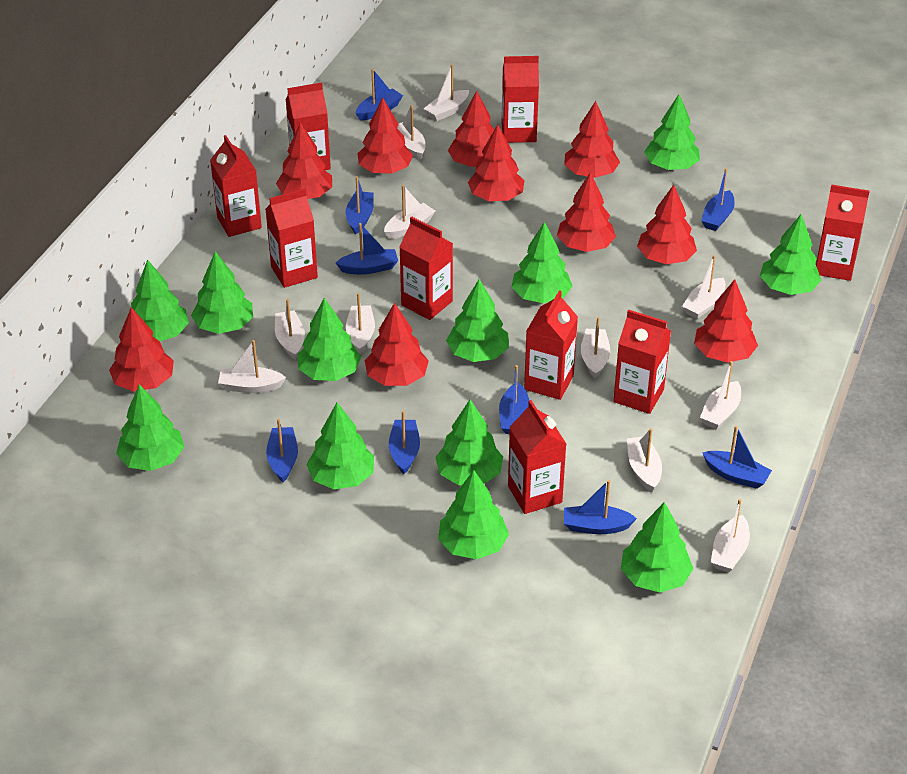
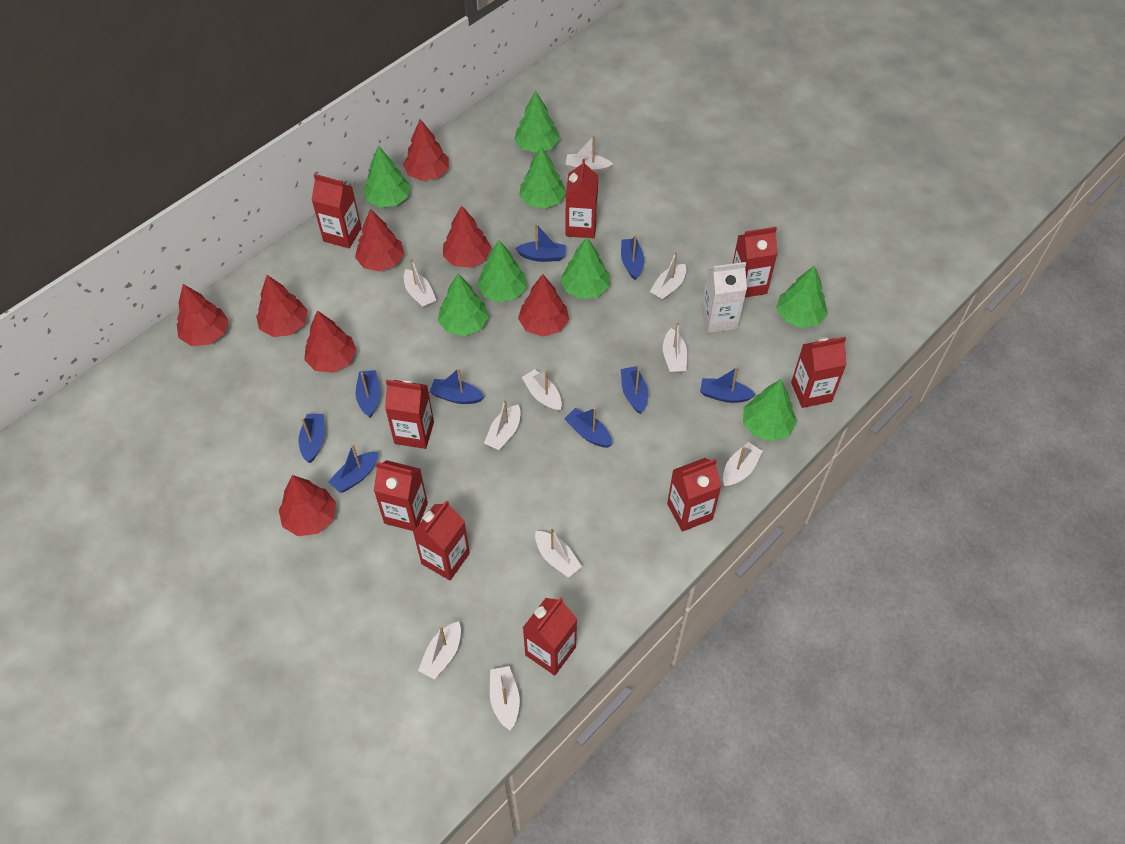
green tree: [116,384,184,471] [131,260,189,341] [191,251,253,334] [298,298,361,381] [306,403,374,489] [435,399,503,485] [438,470,509,560] [446,279,509,362] [512,222,572,303] [621,502,693,593] [644,94,700,170] [760,214,821,295] = 12 -> [363,145,410,207] [438,274,489,336] [477,240,527,303] [514,91,560,153] [519,146,566,208] [560,237,610,299] [743,379,797,442] [776,265,827,328] = 8
red tree: [109,307,174,392] [276,122,332,199] [357,98,413,174] [365,303,429,386] [448,91,494,167] [468,125,525,201] [557,172,616,252] [564,101,620,178] [637,185,697,264] [694,280,758,363] = 10 -> [177,284,229,346] [256,275,308,337] [279,475,336,536] [304,310,357,373] [355,209,404,272] [403,119,449,181] [443,206,491,268] [518,274,569,337] = 8
white boat: [218,340,286,393] [275,299,305,359] [346,293,375,354] [384,185,435,239] [397,105,425,160] [424,64,469,121] [581,317,610,379] [627,428,662,492] [682,255,726,319] [700,361,741,429] [711,499,750,573] = 11 -> [404,258,436,308] [418,621,461,680] [484,399,521,450] [490,666,520,730] [522,369,562,412] [535,528,582,578] [565,135,613,173] [650,252,686,301] [663,322,687,374] [723,442,763,488] = 10
white carton: none = 0 -> [701,262,747,333] = 1

